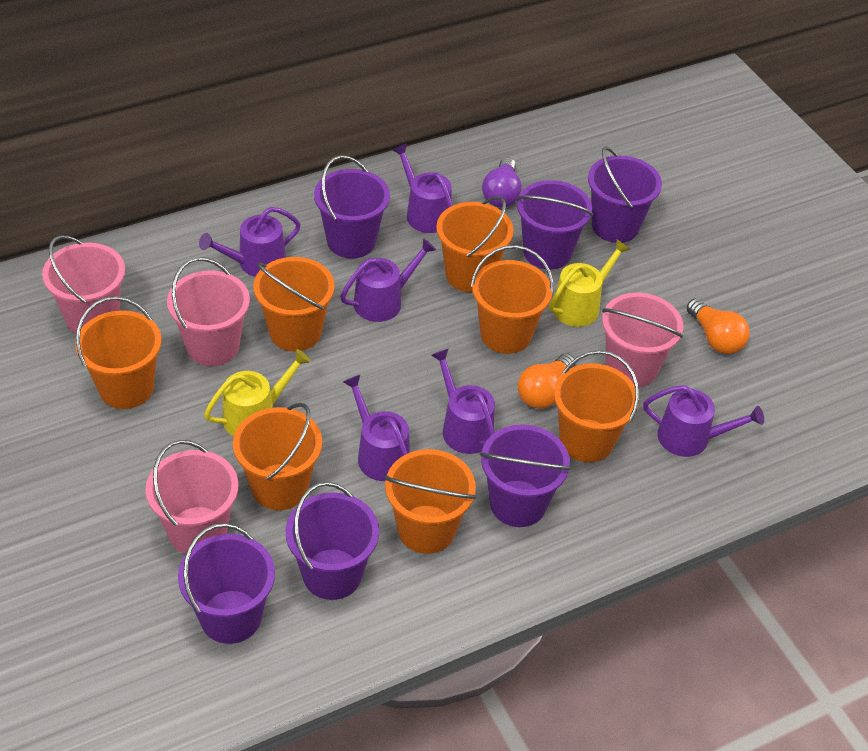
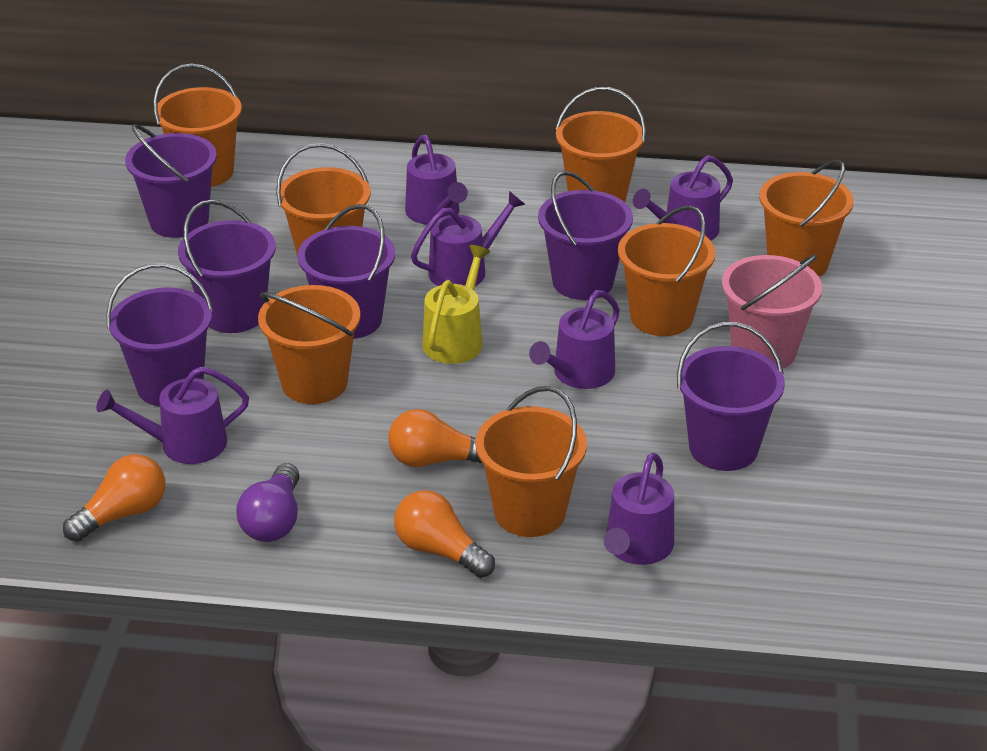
orange light bulb: [518,353,576,409] [687,298,750,354] = 2 -> [63,454,165,542] [388,409,482,467] [394,490,495,578] = 3
pink bucket: [42,235,125,334] [145,440,238,554] [167,257,250,366] [602,292,683,387] = 4 -> [722,254,822,369] = 1
yellow watering can: [204,349,311,436] [549,239,631,327] = 2 -> [422,245,490,364] = 1

